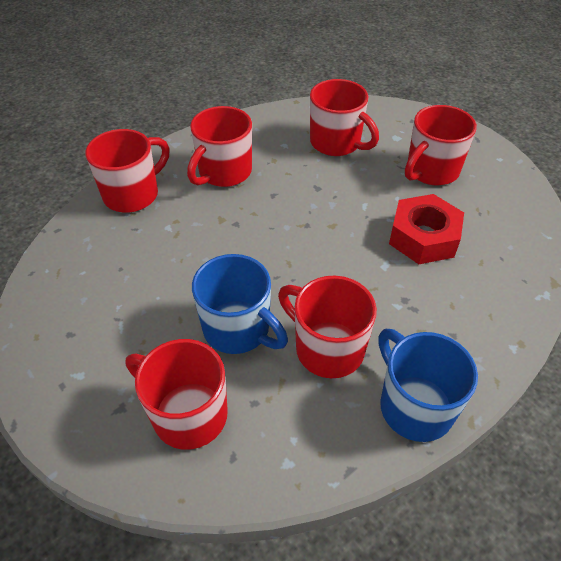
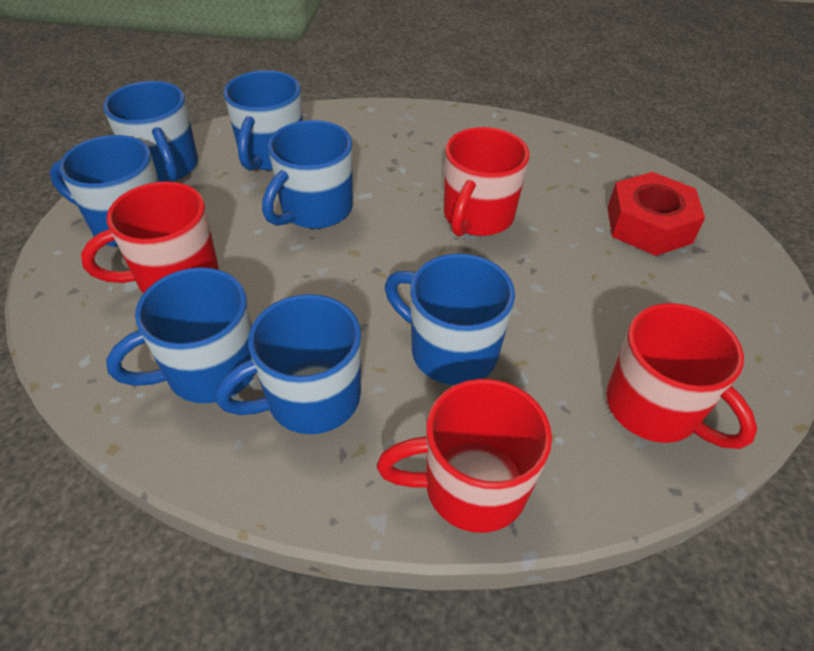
blue mug: [192,254,288,354] [378,329,478,442] = 2 -> [50,135,159,247] [103,81,198,182] [106,267,255,403] [216,294,361,434] [224,70,303,171] [262,120,353,229] [385,254,515,385] = 7
red mug: [85,129,170,213] [126,339,228,450] [187,106,252,187] [278,276,377,378] [310,79,379,156] [405,105,477,185] = 6 -> [81,181,219,293] [377,379,552,533] [444,127,529,237] [606,303,757,449] = 4

